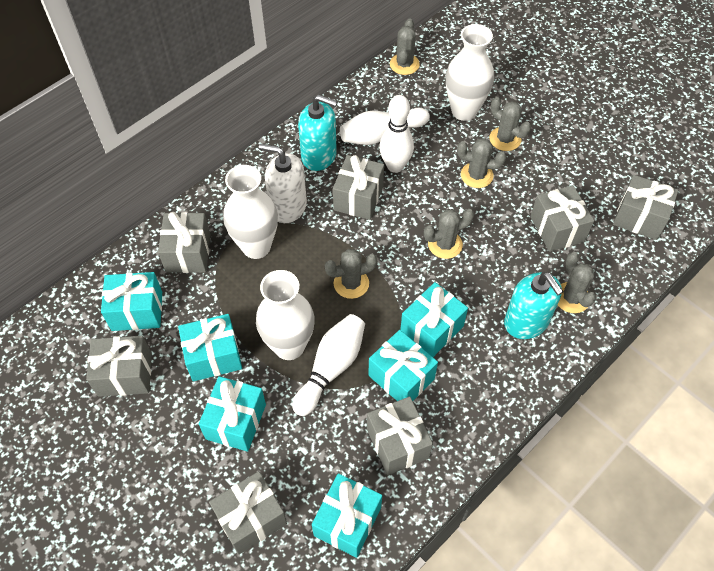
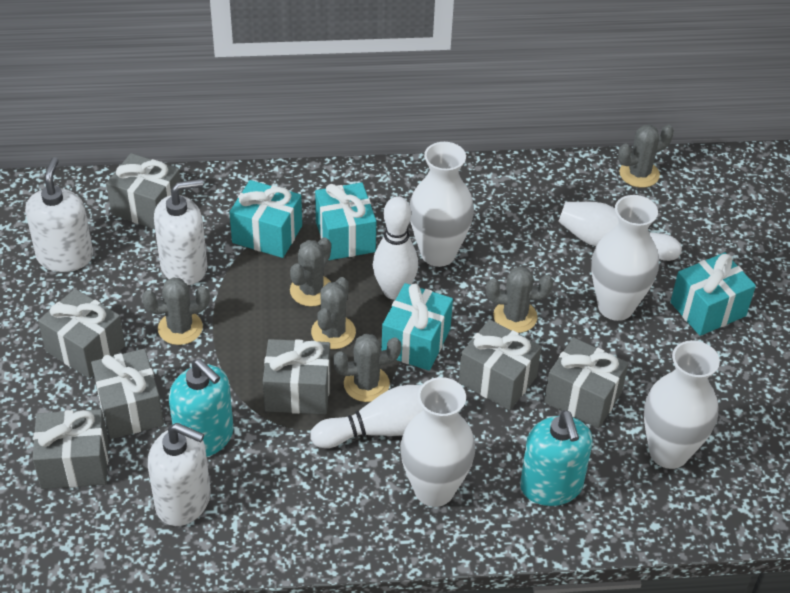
turquoise gift: [101,272,162,331] [178,314,242,381] [199,376,266,452] [312,473,382,558] [368,330,438,401] [400,282,468,357] = 6 -> [229,180,302,258] [315,182,376,260] [381,283,453,371] [670,252,756,336] = 4
white soap dispenser: [259,144,307,223] = 1 -> [25,157,93,272] [148,423,211,526] [154,179,207,285] = 3
white vase: [223,165,278,259] [256,270,315,360] [446,24,494,121] = 3 -> [400,377,475,507] [409,142,474,267] [591,195,659,321] [644,340,720,469] = 4

